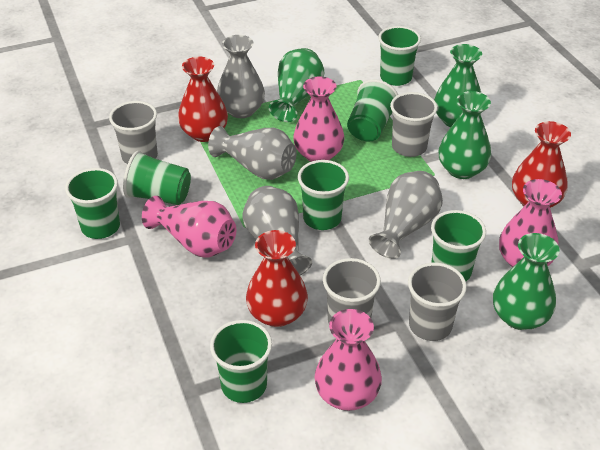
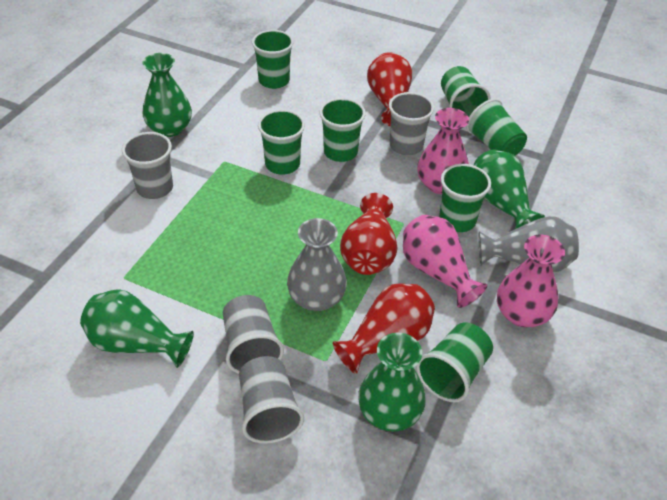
grey vase: [208,126,297,180] [217,35,265,118] [242,186,312,276] [369,171,443,259] = 4 -> [287,218,347,311] [479,216,579,273] = 2
pink vase: [142,196,236,258] [293,77,344,162] [315,309,382,411] [499,179,562,267] = 4 -> [403,215,487,308] [417,108,469,194] [497,235,565,327] = 3

